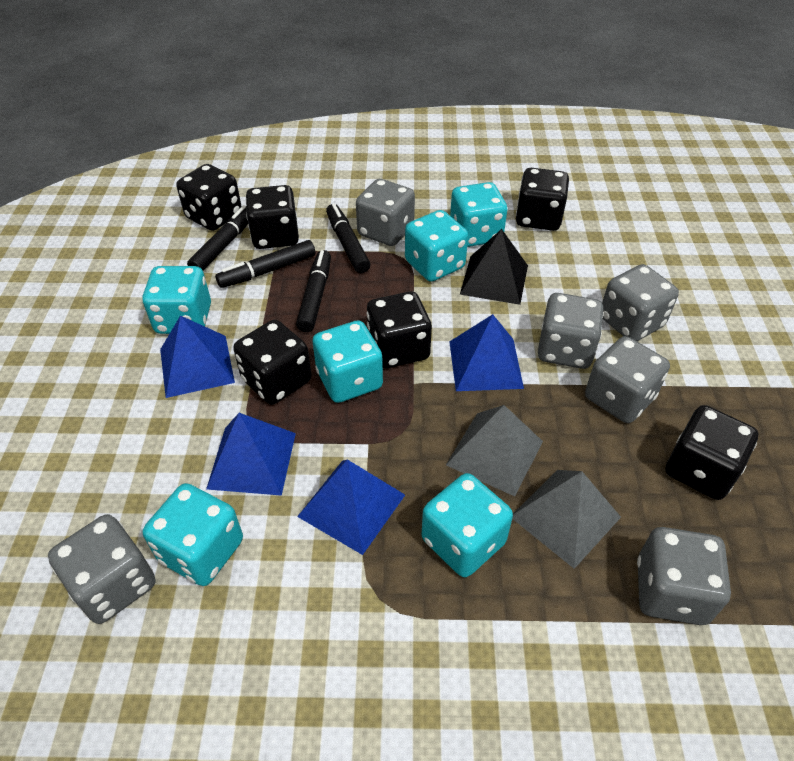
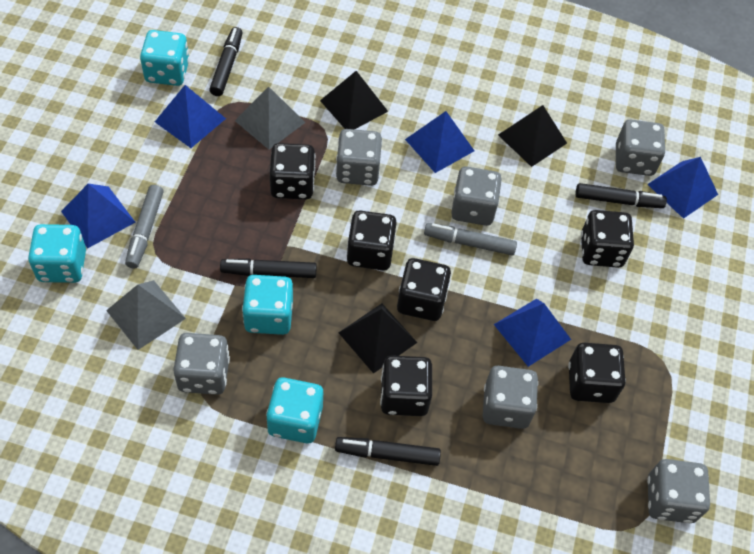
black pyramid: [460,229,528,305] = 1 -> [320,71,388,129] [339,303,417,374] [498,105,567,167] = 3
blue pyramid: [160,316,235,398] [206,413,296,496] [297,459,405,555] [449,314,524,391] = 4 -> [61,184,135,248] [155,85,226,148] [405,111,474,173] [494,299,571,367] [647,157,718,219] = 5
grey marker: none = 0 -> [125,185,164,269] [424,223,517,256] = 2
turquoise dice: [143,266,211,334] [143,483,243,586] [312,320,383,403] [405,210,468,282] [422,473,513,577] [450,182,507,247] = 6 -> [28,224,86,283] [140,30,189,86] [242,275,293,335] [266,377,323,443] = 4

